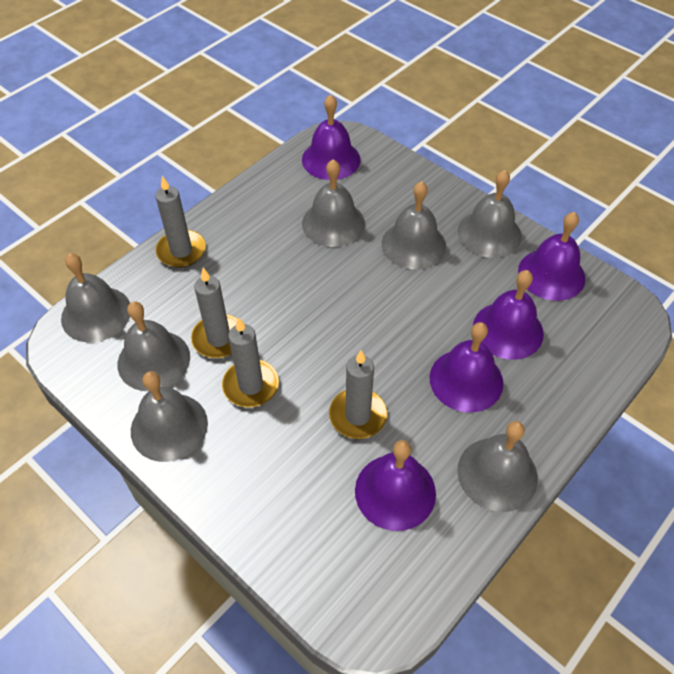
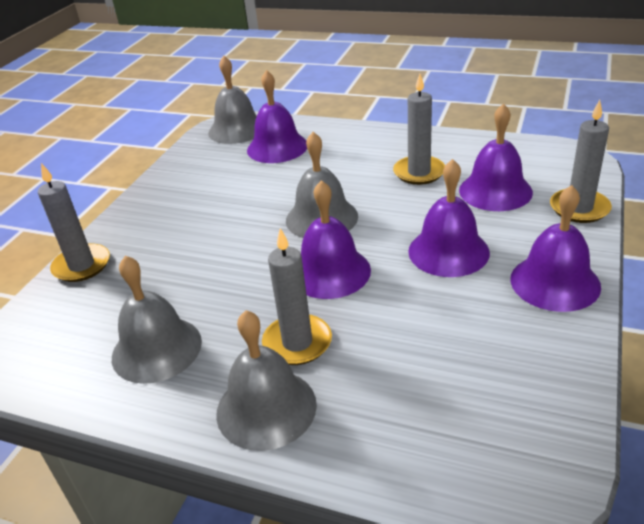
grey bell: [61,253,130,343] [118,301,190,391] [131,371,208,462] [302,159,365,247] [382,181,446,269] [457,170,522,258] [457,421,538,512] = 7 -> [112,256,202,384] [208,56,257,144] [216,310,317,451] [286,132,358,238] = 4

